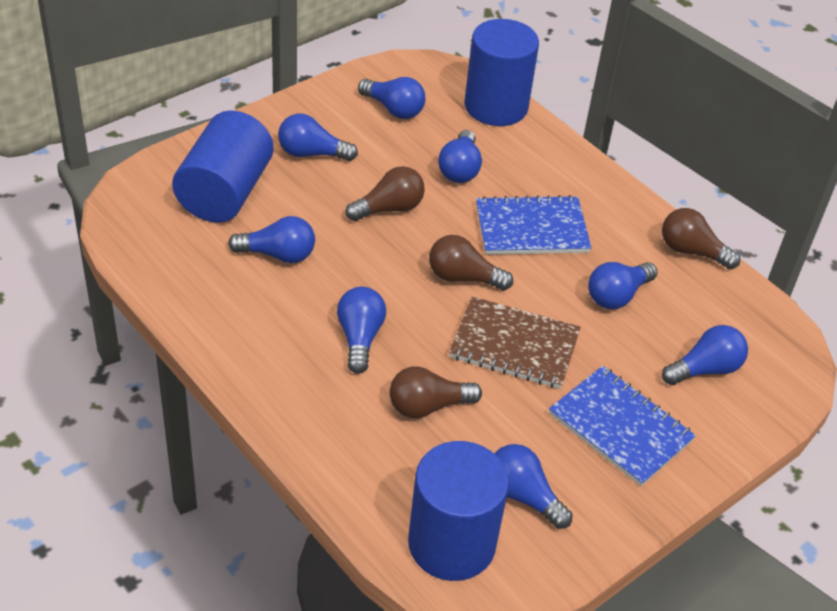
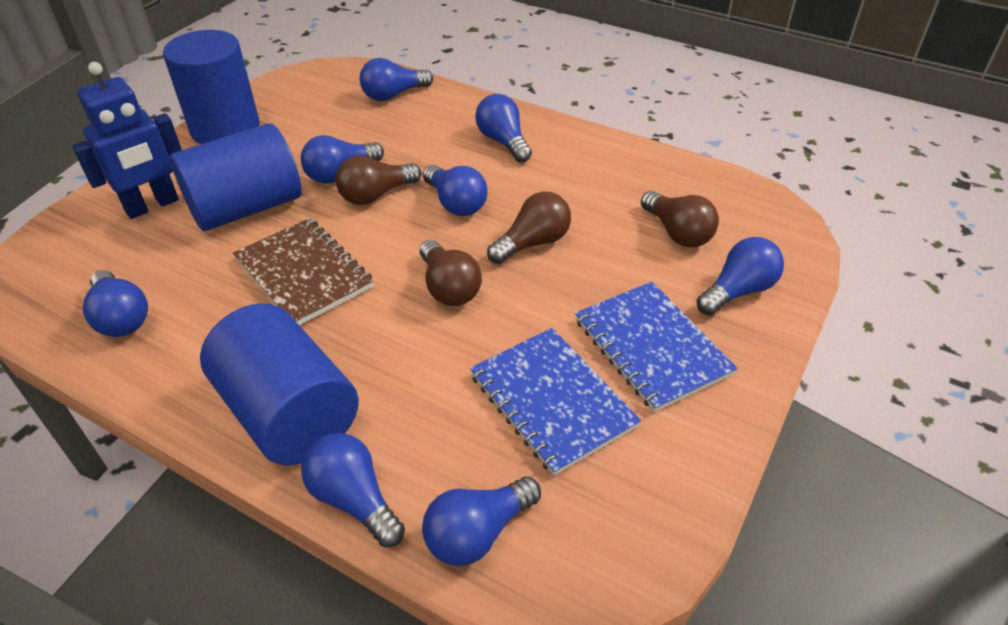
blue robot: none = 0 -> [72,62,182,219] = 1

